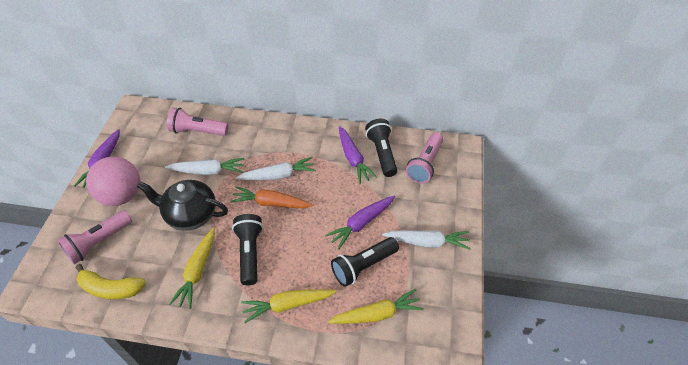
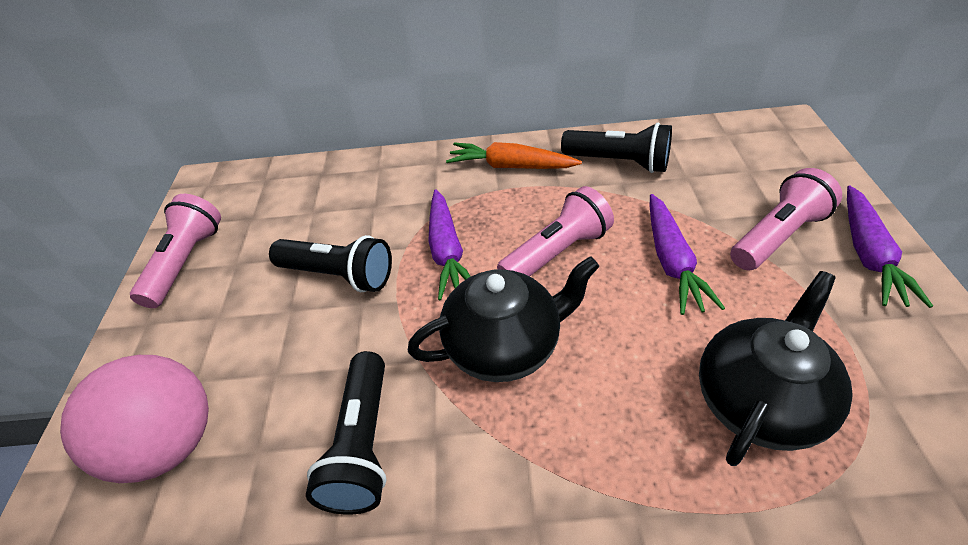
black teapot: [137,180,228,231] = 1 -> [408,256,599,382] [699,271,853,466] = 2
white carrot: [165,158,245,175] [236,157,316,180] [382,230,471,250] = 3 -> none = 0
yellow banana: [76,264,146,299] = 1 -> none = 0
yellow carrot: [169,228,215,309] [241,289,336,323] [328,289,424,324] = 3 -> none = 0

